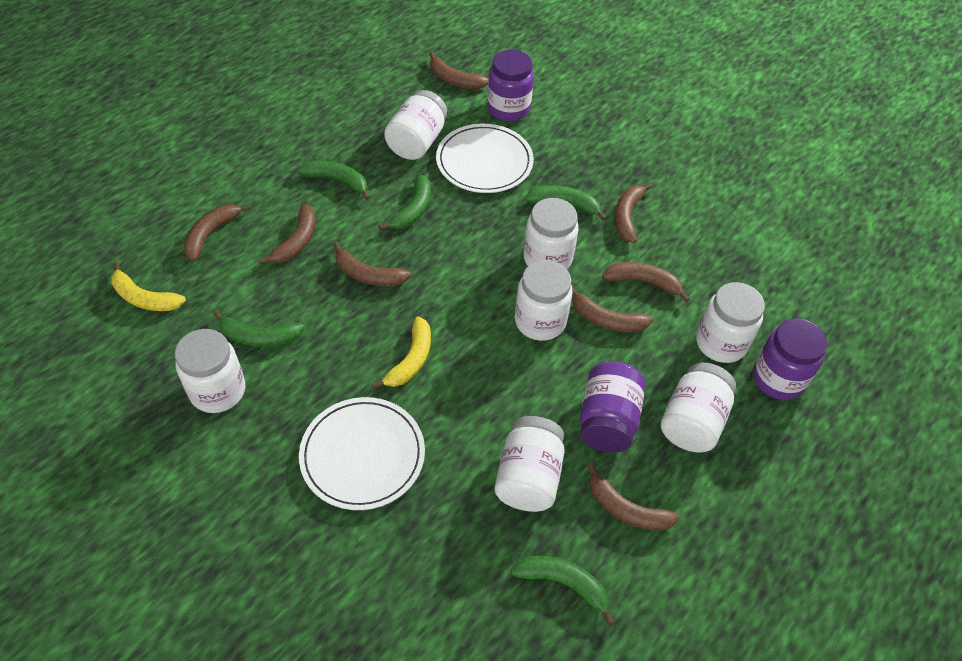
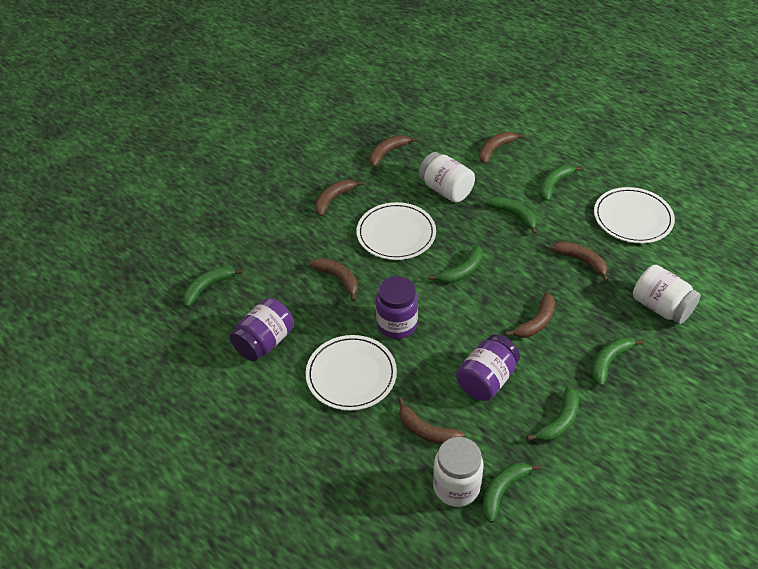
brown banana: [184,204,250,261] [258,204,316,265] [333,241,411,286] [429,52,489,89] [572,285,653,332] [587,462,680,531] [602,262,690,302] [615,183,653,243] = 8 -> [309,258,358,302] [315,180,363,216] [369,135,417,167] [398,397,465,444] [479,132,524,164] [504,293,555,338] [550,241,608,282] = 7
green banana: [213,310,304,347] [297,161,370,200] [378,174,431,230] [510,556,614,625] [525,185,607,221] = 5 -> [183,266,243,307] [428,245,483,284] [482,463,541,523] [485,196,537,235] [526,387,579,442] [540,165,582,201] [592,338,643,386] = 7
white jar: [175,329,245,413] [384,90,447,160] [495,416,565,512] [515,260,573,341] [523,198,579,269] [661,363,736,453] [696,282,765,363] = 7 -> [419,152,475,203] [433,437,484,507] [633,265,701,324] = 3
white plate: [299,397,425,510] [436,124,534,193] = 2 -> [306,335,397,411] [356,202,436,260] [594,187,675,244] = 3
yellow banana: [111,262,186,311] [372,316,431,389] = 2 -> none = 0

